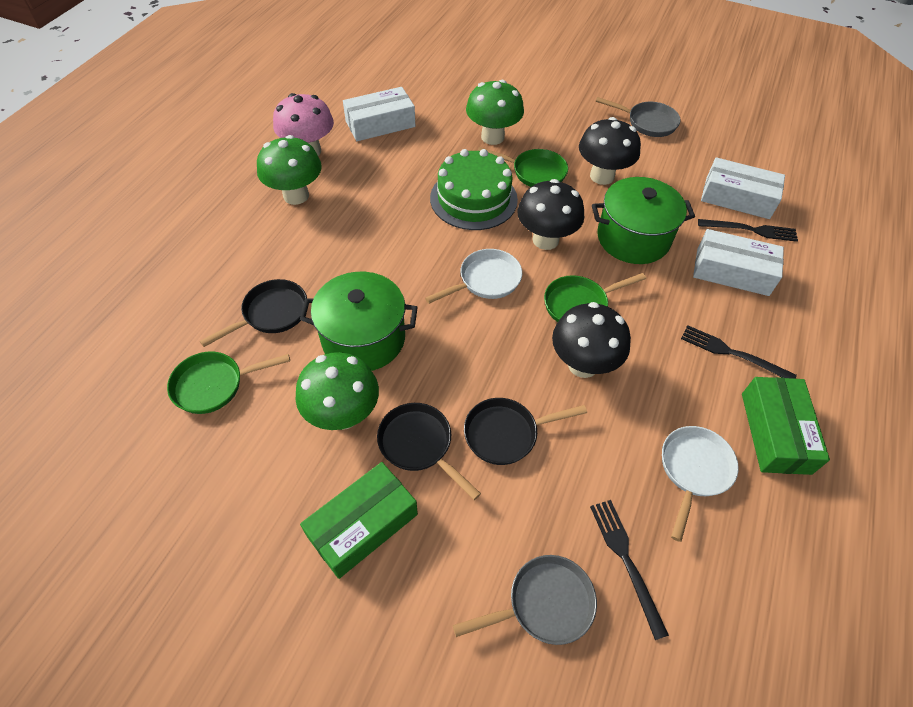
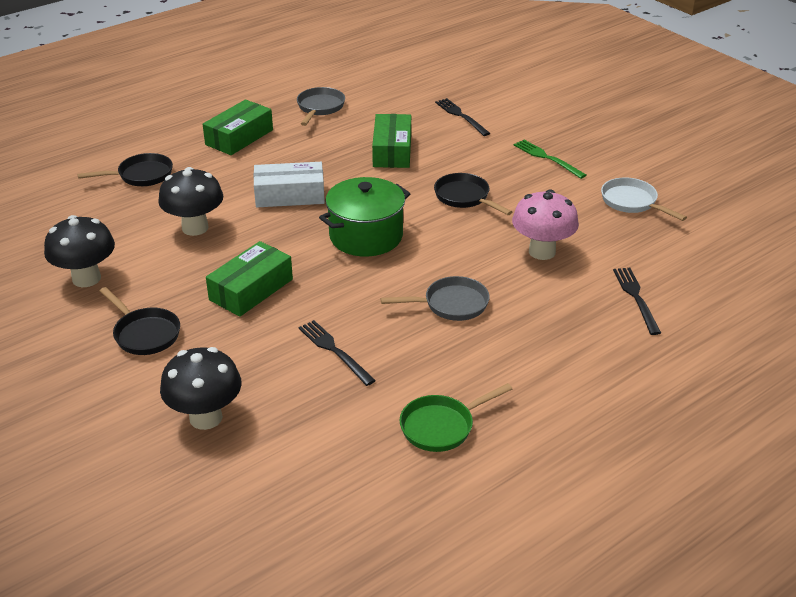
green box: [300,462,418,579] [742,377,830,475] = 2 -> [203,100,273,155] [206,241,293,317] [372,114,411,168] = 3
green cake: [430,149,518,230] = 1 -> none = 0
green fork: none = 0 -> [514,140,586,179] = 1
green mushroom: [257,135,322,205] [295,352,379,430] [466,80,524,145] = 3 -> none = 0
green pan: [167,351,290,414] [478,147,568,187] [544,273,646,322] = 3 -> [399,383,512,452] = 1
green pot: [300,272,418,371] [592,177,695,264] = 2 -> [319,177,410,256] = 1
white box: [343,87,415,141] [693,229,784,296] [701,157,785,219] = 3 -> [253,162,325,207] = 1
white pan: [425,249,522,304] [662,426,739,542] = 2 -> [601,177,687,221] = 1

